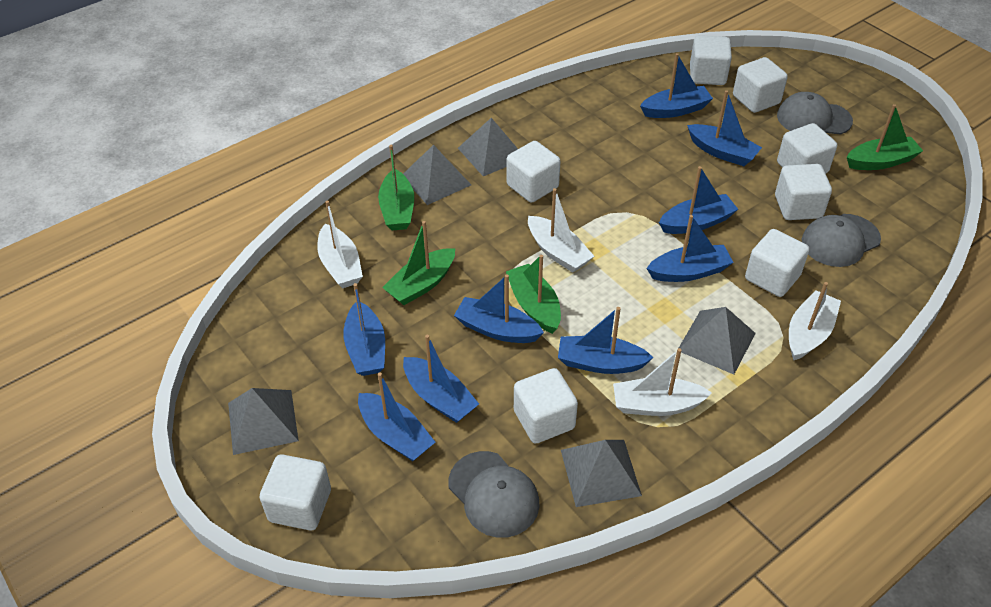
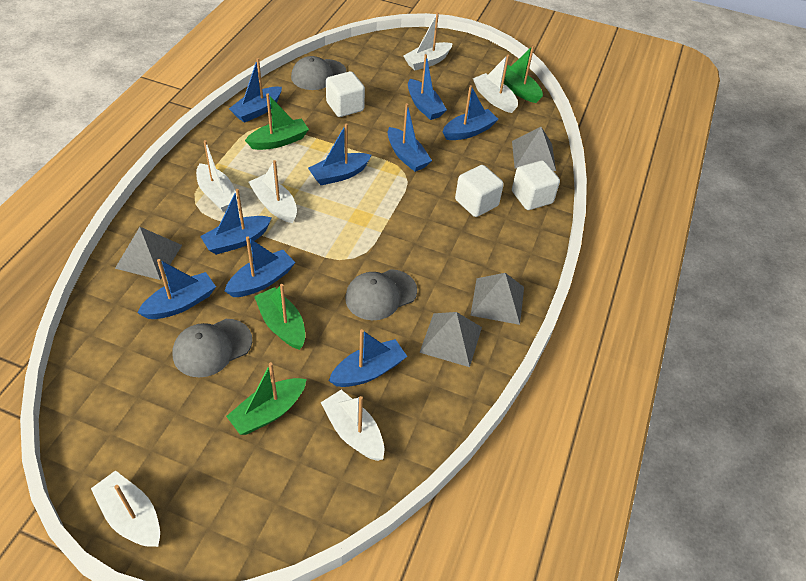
grey pyramid: [228,388,299,455] [403,145,471,205] [458,118,518,176] [561,440,642,507] [679,307,756,374] = 5 -> [115,227,182,280] [419,312,482,367] [470,273,524,325] [512,127,556,171] = 4
white boat: [317,200,363,288] [528,188,594,273] [613,348,712,416] [789,282,841,360] = 4 -> [91,470,160,547] [196,140,238,212] [248,160,297,223] [321,390,384,461] [404,12,453,70] [473,55,518,113] = 6
white cube: [259,454,331,530] [507,141,560,203] [514,368,578,443] [690,35,732,85] [733,57,788,113] [745,229,809,297] [775,164,832,220] [777,123,837,174] = 8 -> [326,71,365,117] [455,165,504,217] [512,160,560,210] = 3

